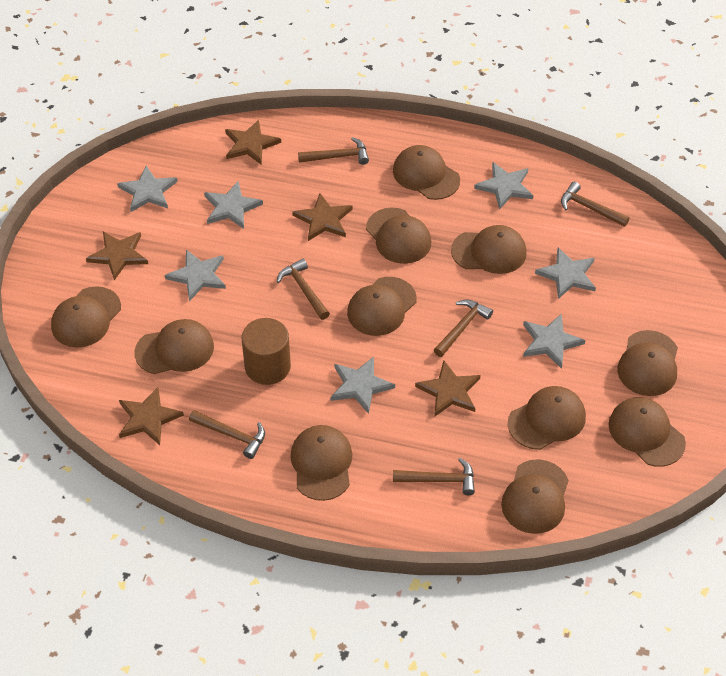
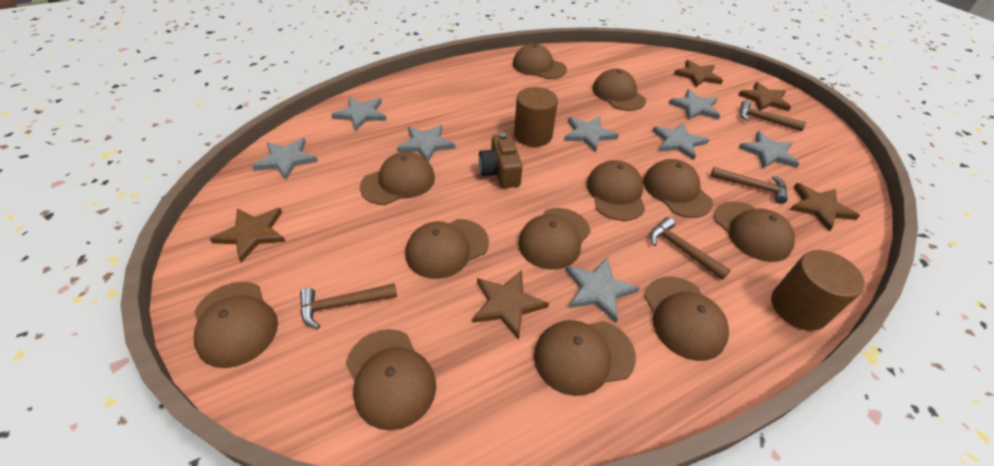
brown camera: none = 0 -> [479,133,523,188] = 1
brown cap: [51,286,121,348] [134,319,214,374] [290,425,352,501] [347,277,417,336] [366,208,431,264] [393,145,460,200] [451,225,527,274] [501,459,569,534] [508,386,586,450] [608,397,686,467] [617,330,678,396] = 11 -> [194,282,278,368] [345,329,436,431] [360,152,435,205] [405,219,489,279] [512,44,567,79] [518,208,591,270] [534,320,636,396] [587,160,645,221] [592,69,646,111] [643,159,713,218] [644,276,729,361] [714,201,795,262] = 12
brown cylinder: [242,318,291,385] = 1 -> [514,87,558,147] [771,250,865,331] = 2
brown hammer: [189,410,265,459] [277,259,330,320] [298,137,369,165] [393,458,475,495] [434,299,493,357] [561,182,630,227] = 6 -> [300,283,397,329] [650,217,731,280] [710,167,788,204] [740,100,806,131] = 4
grey star: [117,165,178,212] [165,250,226,301] [204,181,263,229] [331,357,395,414] [474,162,534,210] [523,314,586,369] [535,248,596,299] = 7 -> [252,138,318,180] [331,97,387,131] [397,125,455,162] [564,116,619,152] [565,257,640,323] [652,123,709,160] [668,89,721,120] [738,131,800,169] = 8

